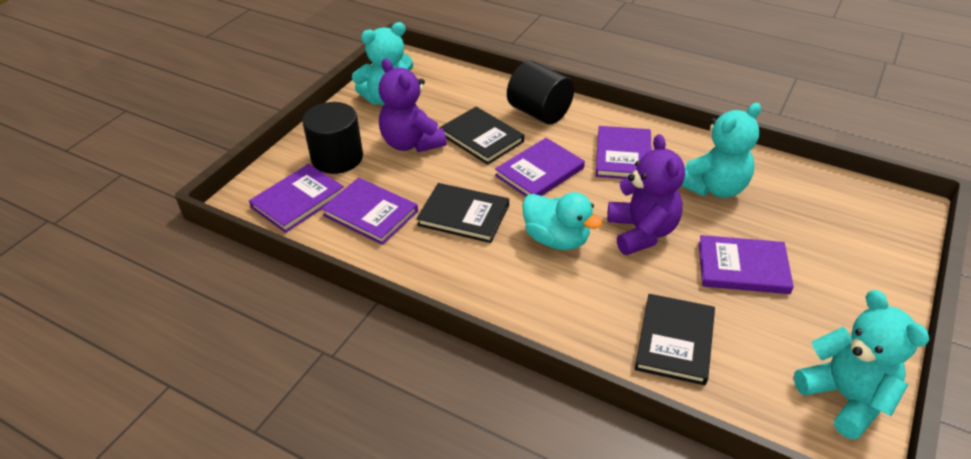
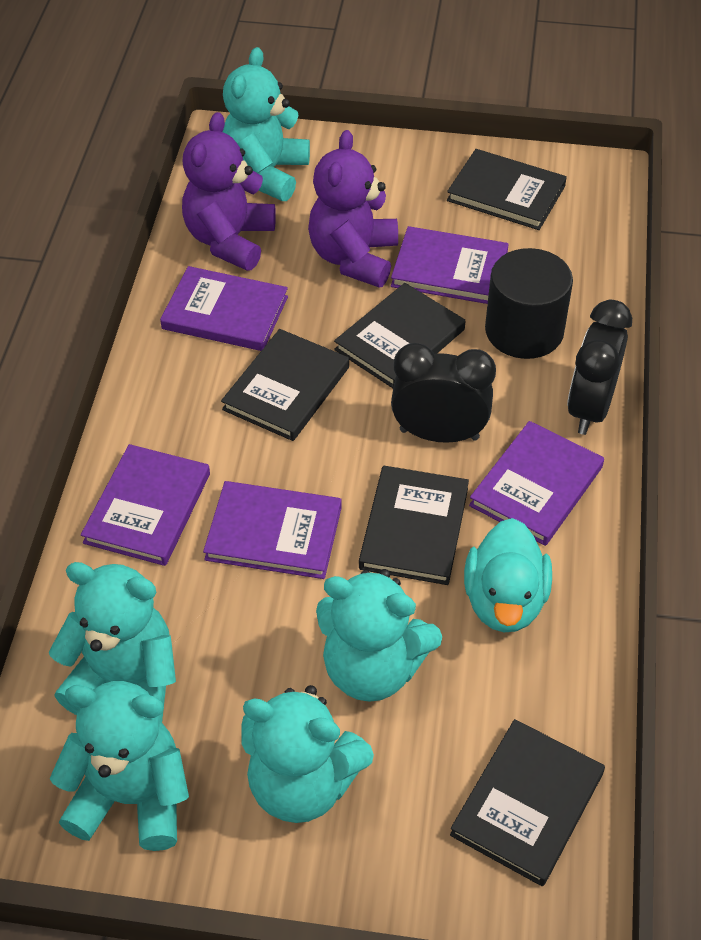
black book: [416,183,509,243] [440,107,524,165] [635,294,715,385] = 3 -> [221,329,349,441] [334,283,465,388] [359,466,469,585] [447,149,567,230] [450,719,605,886] = 5
black clock: none = 0 -> [391,343,496,443] [567,300,632,435] = 2
black cylinder: [302,102,363,174] [507,61,574,124] = 2 -> [485,248,573,359] = 1
turquoise teddy bear: [352,22,414,106] [681,103,761,198] [794,290,930,440] = 3 -> [49,562,176,722] [50,681,189,851] [222,47,310,201] [241,685,374,823] [316,569,442,702] = 5

